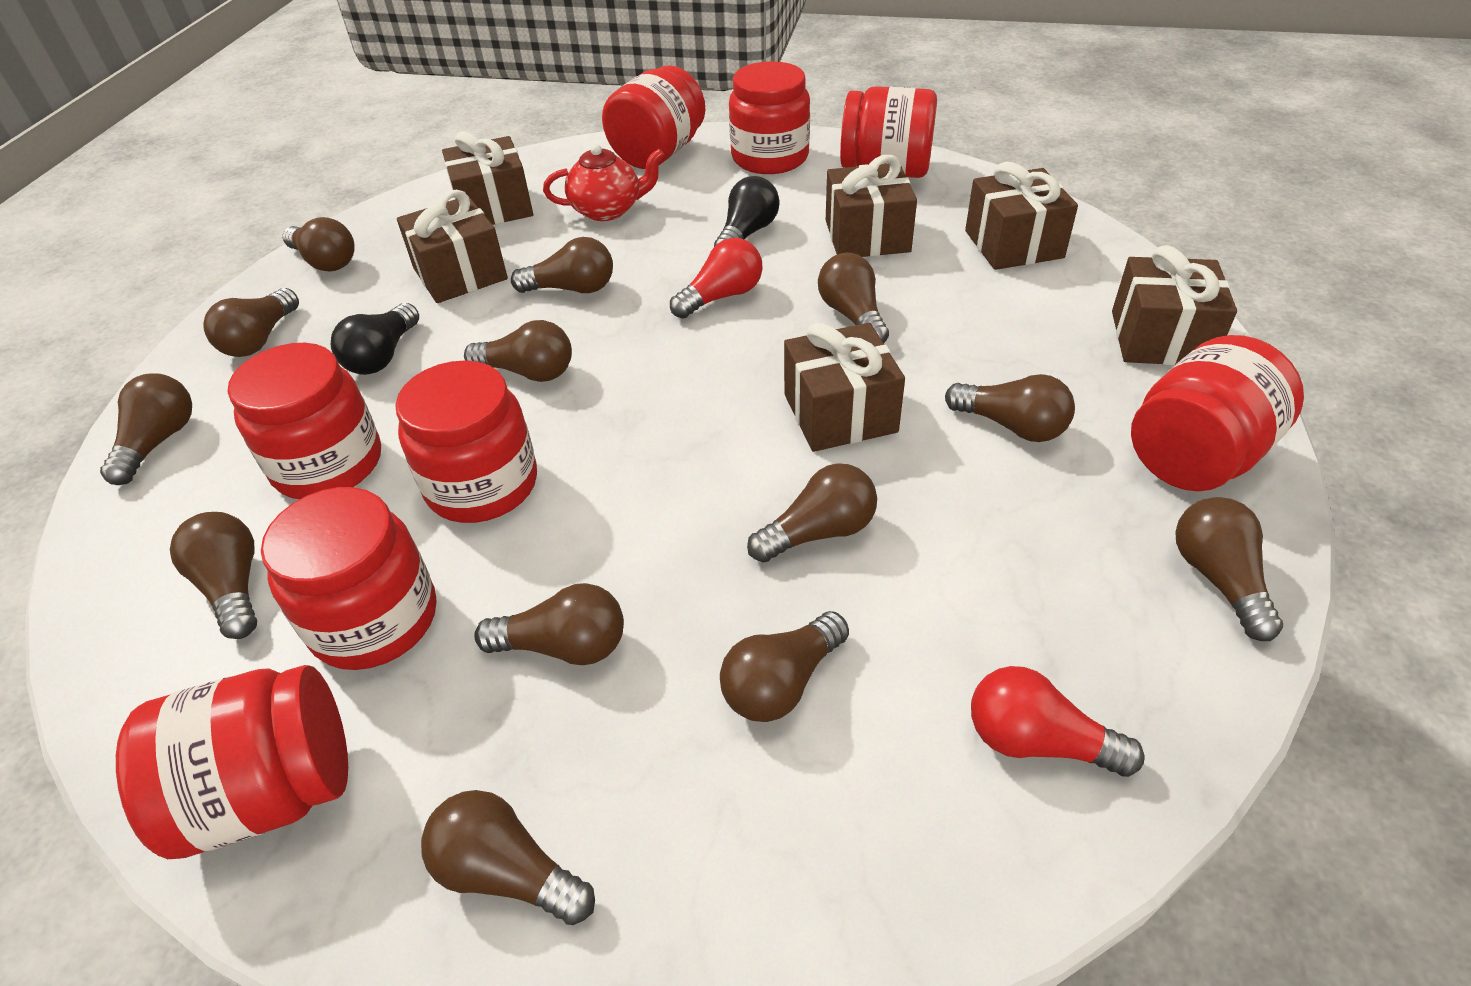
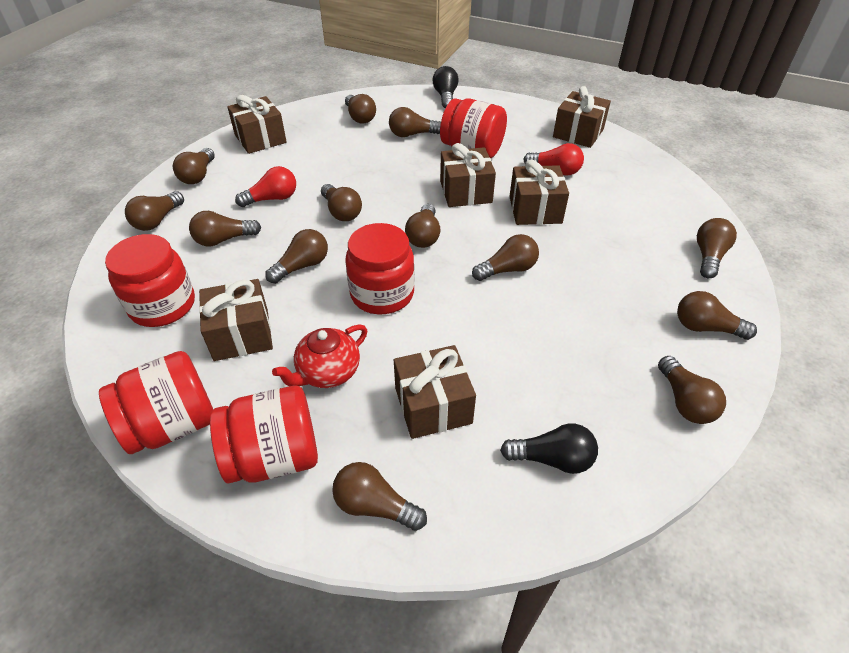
red jar: [116,665,348,859] [228,343,381,499] [261,487,436,670] [395,360,537,523] [602,65,705,169] [729,61,810,174] [840,86,937,178] [1131,335,1304,491] = 8 -> [99,351,213,454] [105,234,195,327] [210,386,318,484] [345,223,415,314] [440,98,507,158] = 5

